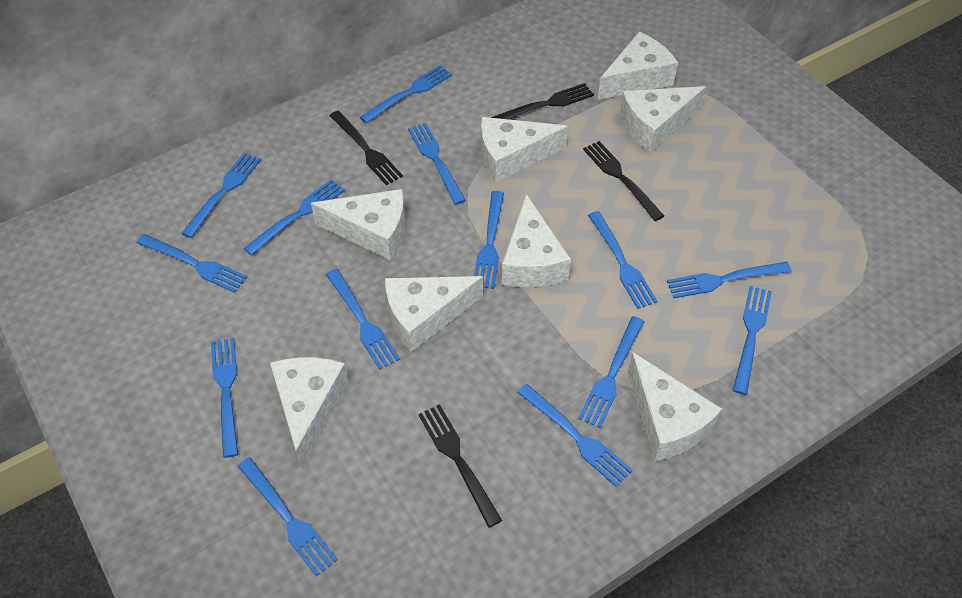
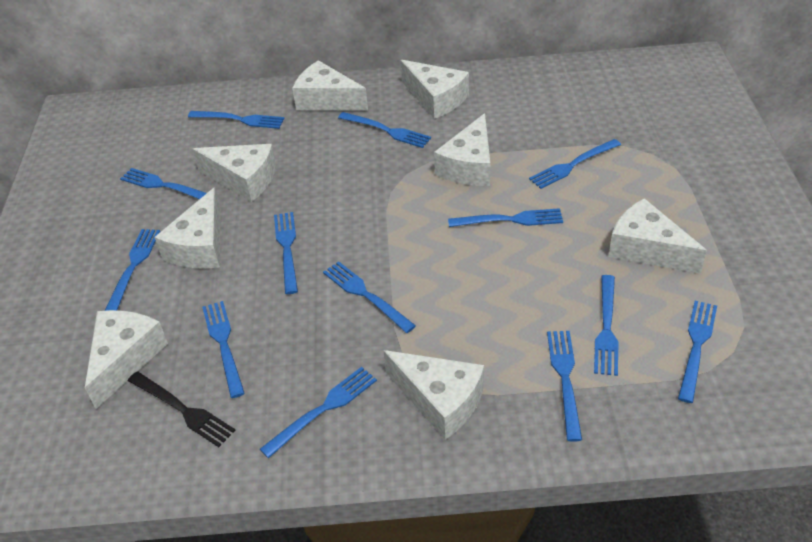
black fork: [330,111,403,185] [418,404,502,528] [491,83,594,119] [583,141,664,221] = 4 -> [128,372,236,447] = 1
blue fork: [137,234,247,293] [181,153,261,238] [211,338,238,458] [237,457,338,577] [243,179,345,256] [326,269,400,370] [360,65,452,123] [408,123,466,205] [474,191,504,289] [517,384,633,487] [578,316,645,428] [588,211,658,309] [667,262,791,298] [733,286,772,395] = 14 -> [105,229,160,311] [120,168,207,199] [188,111,285,129] [202,301,245,398] [260,367,377,458] [274,212,298,294] [323,261,416,333] [338,112,431,148] [448,208,563,227] [529,139,621,189] [547,331,582,442] [594,275,618,376] [678,301,717,403] = 13

